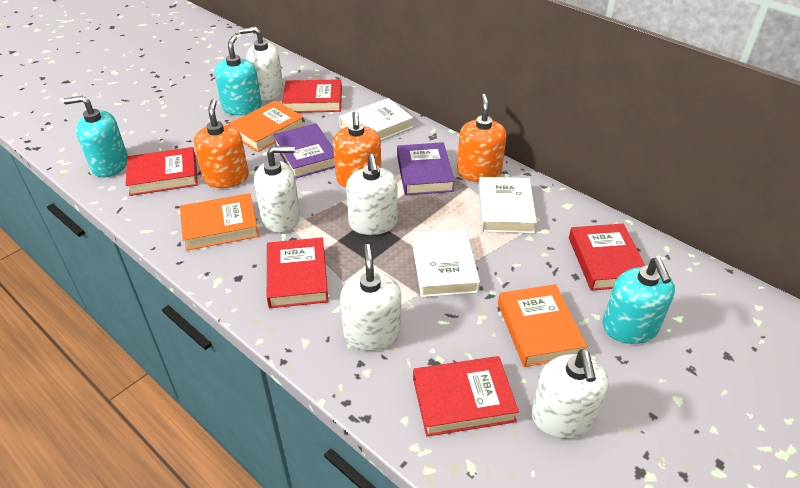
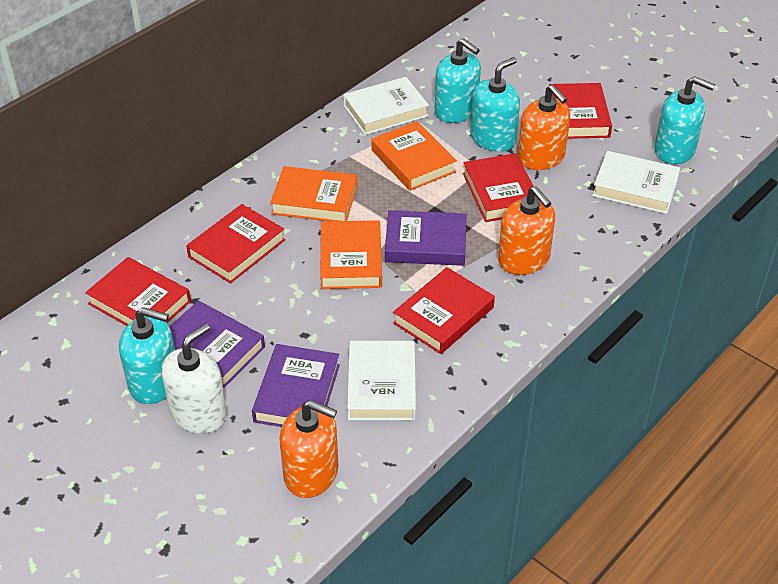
purple book: [273,123,335,179] [397,142,455,195] = 2 -> [169,301,265,388] [252,344,340,427] [385,210,466,266] = 3
turquoise soap dispenser: [63,96,128,177] [215,35,262,115] [602,258,675,344] = 3 -> [119,307,175,404] [434,38,481,123] [470,57,520,152] [654,76,715,164] = 4
white soap dispenser: [239,27,283,101] [254,146,300,233] [340,244,401,351] [346,154,398,235] [531,349,609,439] = 5 -> [161,323,227,434] = 1

